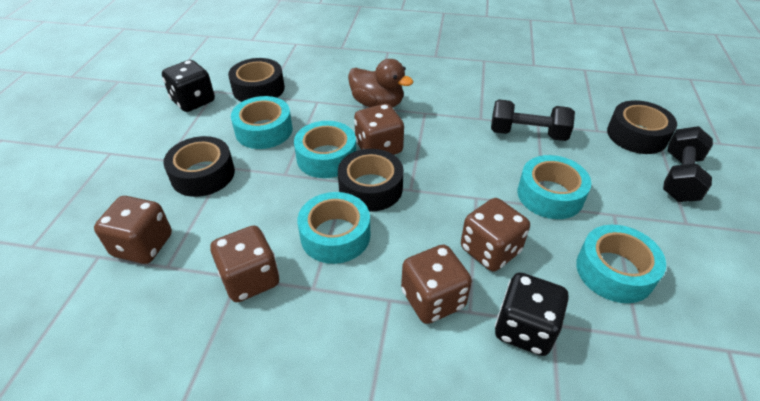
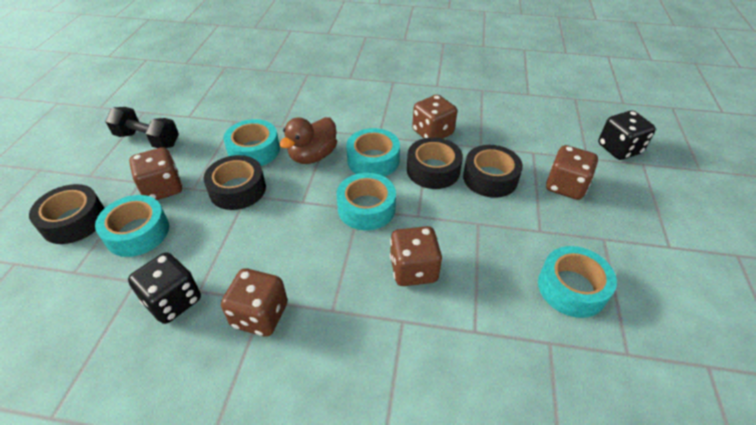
black dumbbell: [491,99,575,141] [663,126,713,202] = 2 -> [105,107,179,148] = 1

